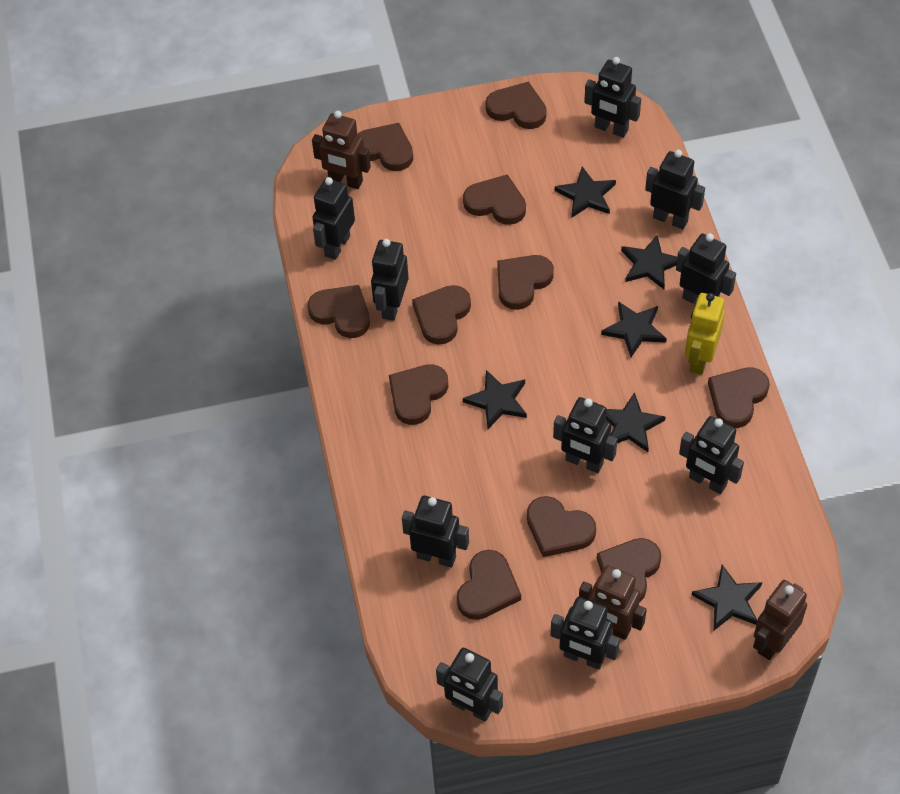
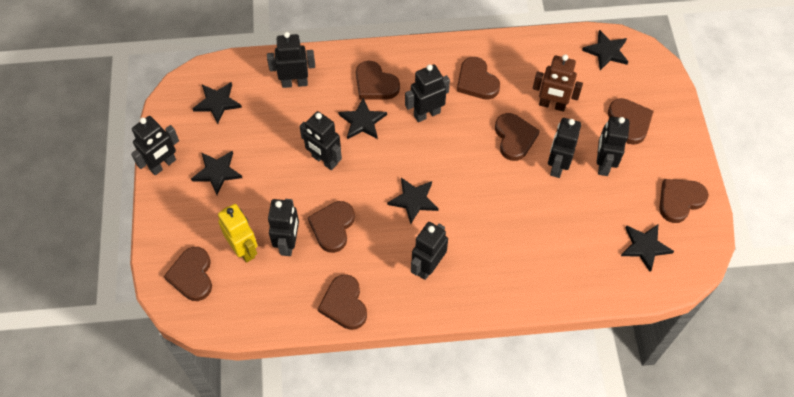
black robot: [312,177,355,260] [371,239,409,321] [402,496,469,568] [436,648,503,722] [550,597,620,670] [553,397,617,473] [584,57,641,138] [645,150,705,229] [676,233,736,303] [679,416,744,494] = 10 -> [131,116,179,175] [267,32,315,88] [268,199,299,256] [299,111,342,170] [405,64,450,122] [411,222,448,280] [548,118,581,178] [597,116,630,176] = 8
brown heart: [308,285,370,338] [357,123,413,171] [389,364,448,425] [412,285,471,345] [457,550,521,620] [463,174,526,225] [486,82,547,129] [497,255,554,310] [527,496,596,557] [597,538,661,603] [708,367,770,428] = 11 -> [164,247,212,301] [308,201,355,253] [318,274,367,330] [356,61,400,100] [457,57,500,100] [495,113,540,161] [608,98,654,145] [659,179,709,223] = 8
brown robot: [312,111,371,189] [579,565,647,640] [753,580,807,660] = 3 -> [533,54,583,112] = 1

